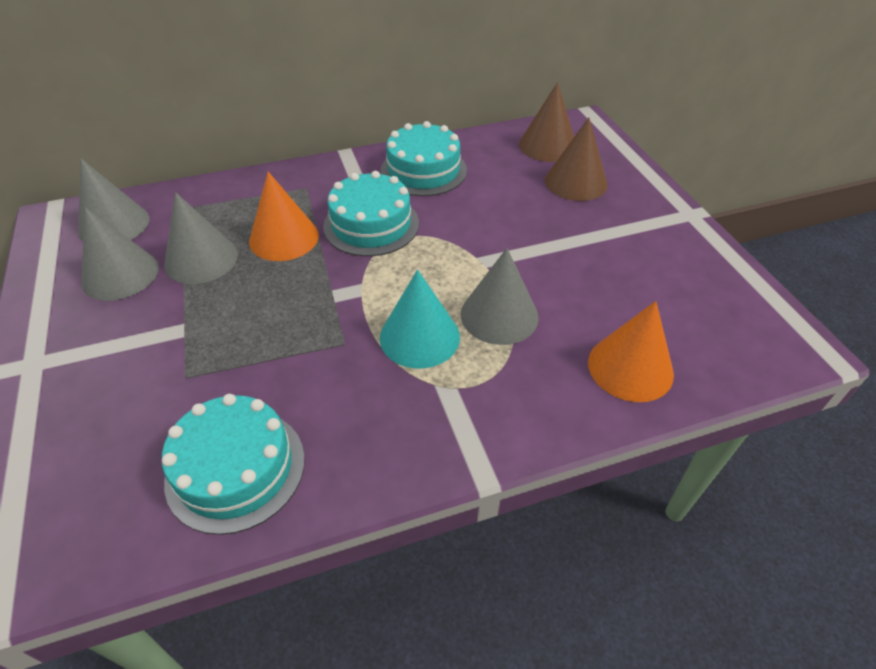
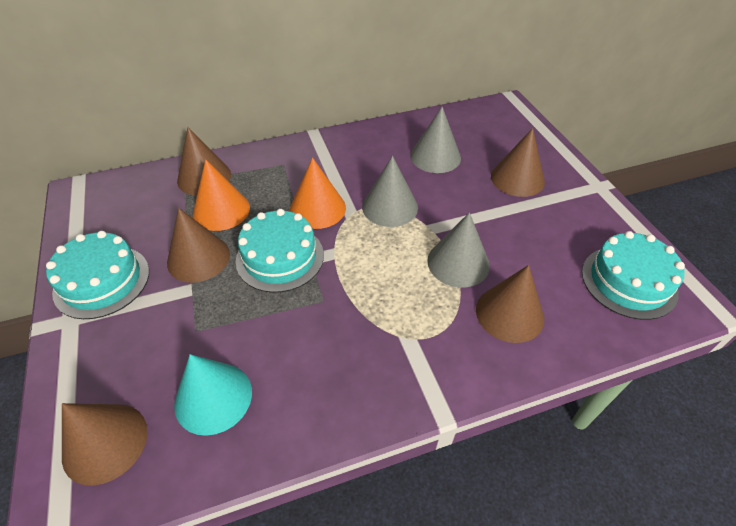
brown cone: [519,82,574,162] [545,118,608,201] = 2 -> [62,403,148,486] [167,208,230,283] [177,127,231,195] [476,265,544,343] [491,128,545,197] = 5
grey cone: [78,159,149,242] [81,207,159,301] [164,192,238,284] [461,248,539,345] = 4 -> [362,156,418,227] [410,107,461,173] [427,212,490,287] = 3

